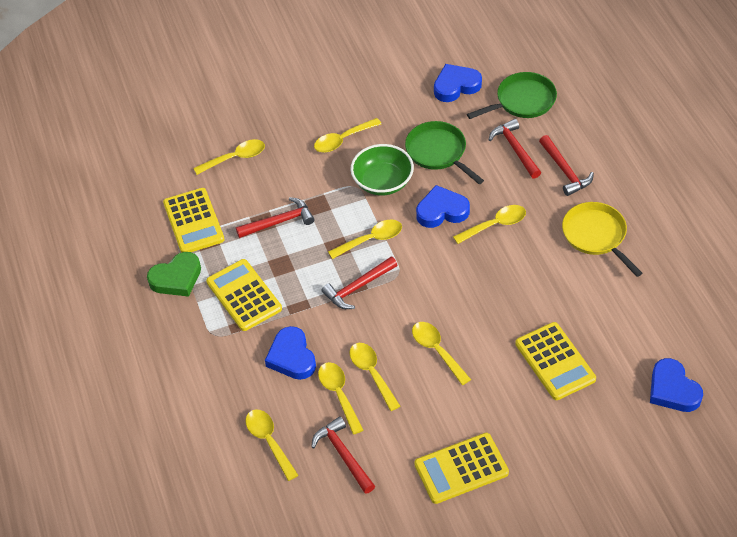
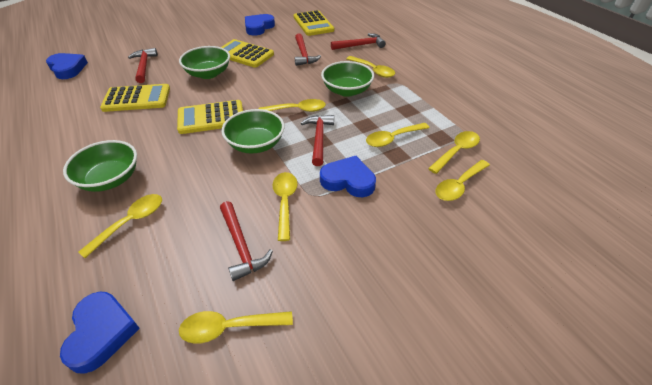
green bowl: [350,144,414,196] = 1 -> [63,140,137,192] [179,46,230,79] [221,109,285,154] [321,61,374,97] = 4
green heart: [147,252,201,297] = 1 -> none = 0
green pan: [405,121,484,184] [467,72,557,119] = 2 -> none = 0
yellow pan: [562,202,642,277] = 1 -> none = 0

